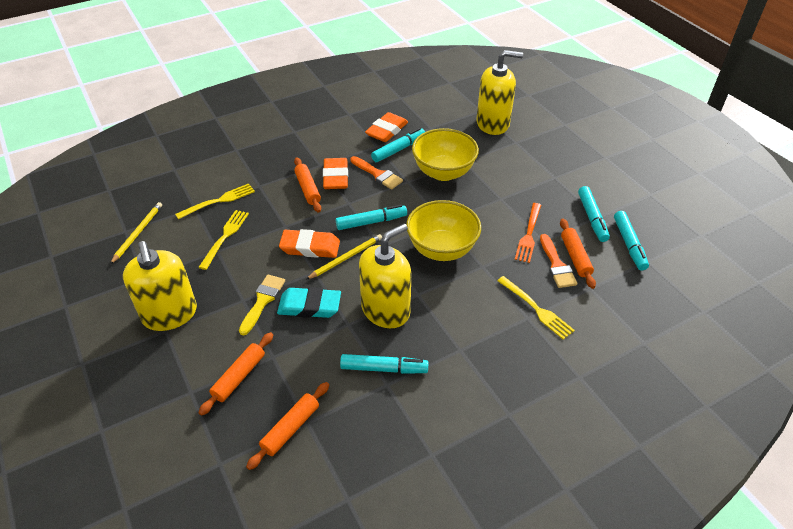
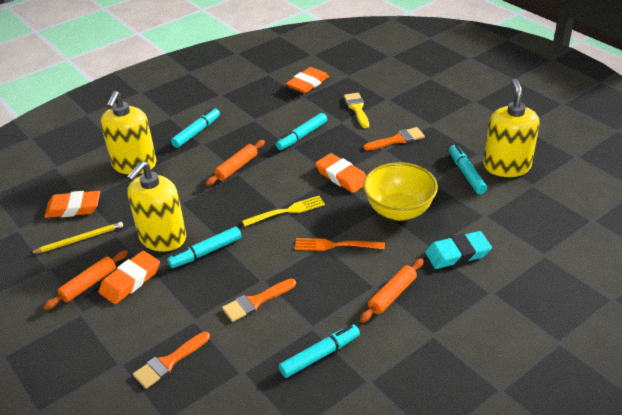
orange brush: [350,156,403,189] [540,234,577,288] = 2 -> [133,332,210,389] [222,279,296,322] [364,127,425,150] = 3
orange eraser: [279,229,340,258] [323,158,348,189] [365,112,408,142] = 3 -> [44,191,100,218] [98,251,160,304] [286,67,329,93] [315,153,366,193] = 4
orange rolling pin: [198,332,273,416] [246,382,329,470] [294,157,321,213] [560,219,596,289] = 4 -> [43,250,128,310] [205,140,265,186] [360,258,424,323] = 3
yellow bowl: [406,200,481,261] [412,128,479,181] = 2 -> [363,162,438,221] = 1
yellow fork: [175,184,255,219] [198,210,249,270] [497,276,575,340] = 3 -> [242,196,325,226] = 1
yellow pencil: [110,202,162,264] [306,234,382,280] = 2 -> [30,222,123,254] = 1

